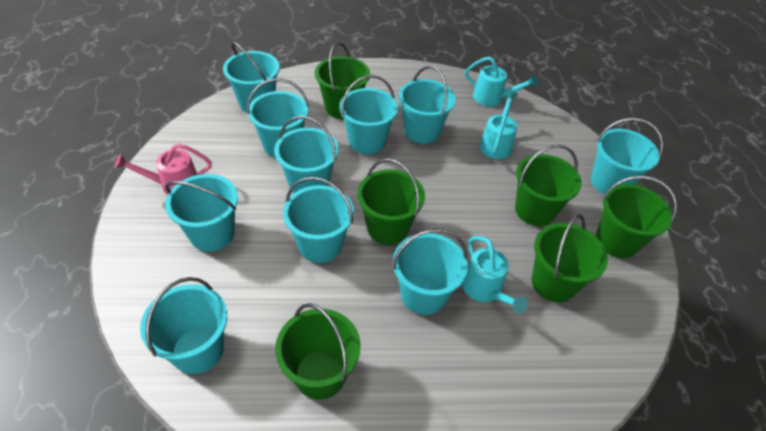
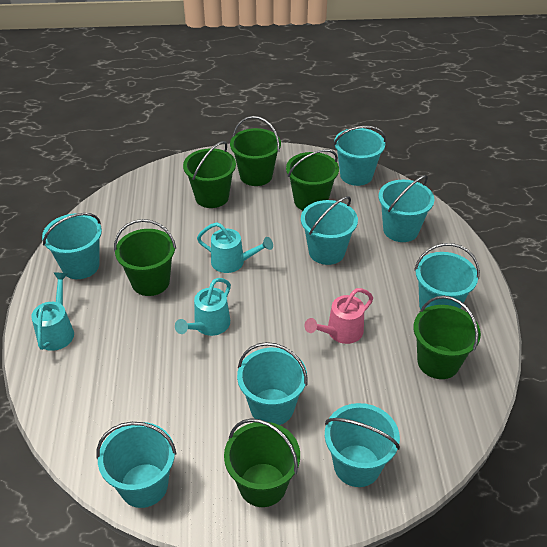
turquoise bucket: [140,277,227,374] [165,174,238,252] [223,42,280,113] [246,78,309,158] [274,116,339,194] [283,177,354,263] [339,75,398,154] [392,229,468,315] [399,66,456,144] [591,118,663,194] = 10 -> [42,213,102,279] [96,422,176,508] [237,342,307,425] [301,196,358,265] [325,403,400,487] [333,126,386,186] [379,175,434,242] [414,243,480,310] = 8

